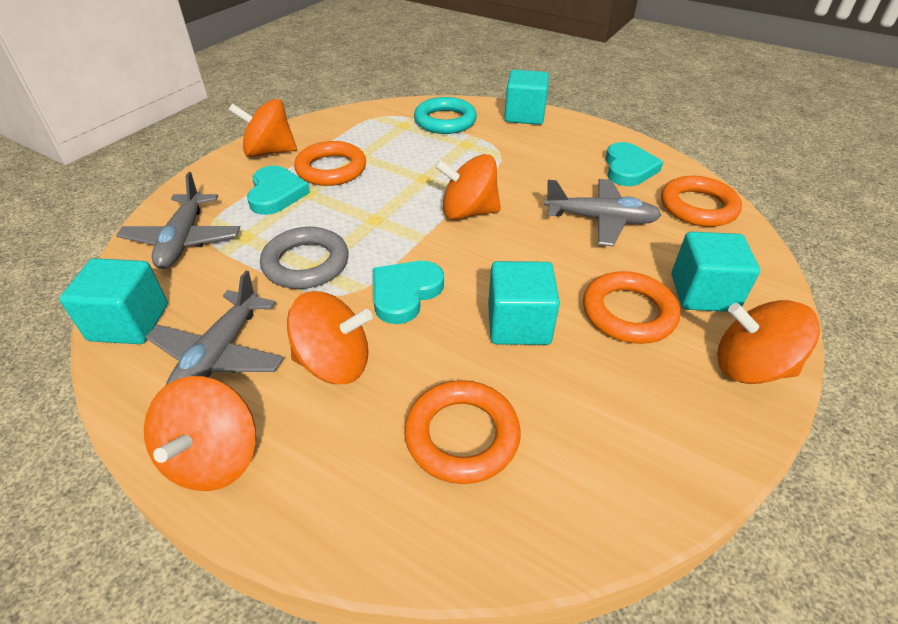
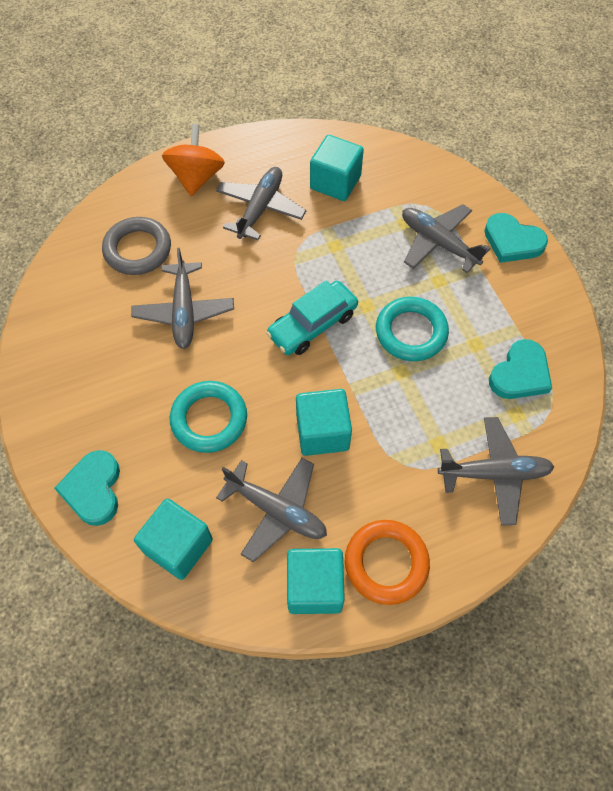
grey plane: [116,172,240,269] [146,271,284,385] [544,179,661,247] = 3 -> [131,248,234,349] [216,167,306,240] [216,458,327,562] [402,204,491,273] [438,417,554,526] = 5
orange ring: [294,141,366,186] [404,380,521,484] [583,271,680,344] [661,176,742,227] = 4 -> [345,520,430,605] = 1
orange spinning top: [144,376,256,491] [229,99,297,157] [287,291,372,384] [435,154,501,220] [717,300,820,384] = 5 -> [162,124,225,196] = 1
turquoise car: none = 0 -> [266,281,358,355] = 1
turquoise ring: [414,97,477,134] = 1 -> [170,381,247,453] [376,297,449,361] = 2

